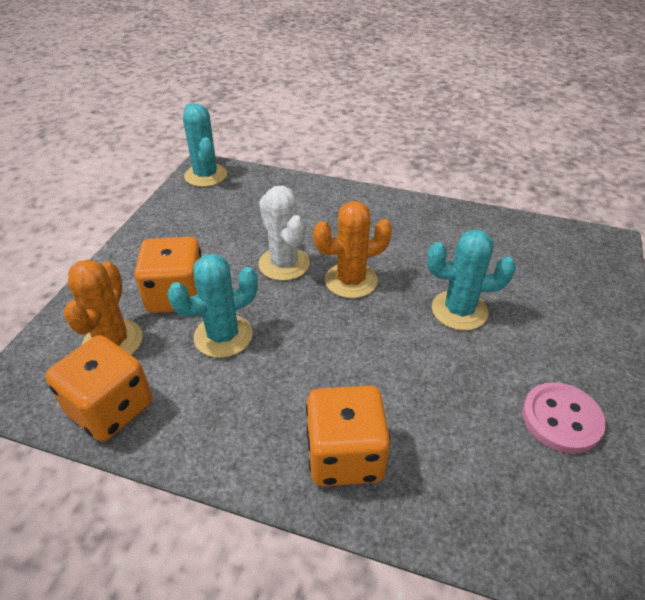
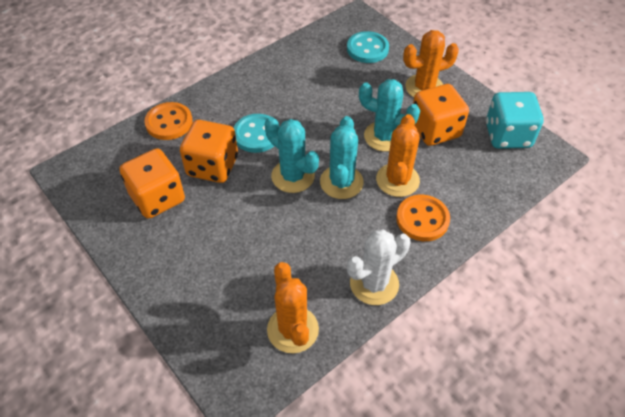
orange button: none = 0 -> [144,102,193,140] [396,195,450,241] = 2
orange cactus: [63,259,143,355] [313,201,392,298] = 2 -> [267,262,319,353] [376,114,420,197] [403,30,459,97] = 3
pink button: [522,382,606,454] = 1 -> none = 0
turquoise button: none = 0 -> [234,114,280,153] [347,31,389,63] = 2
turquoise dice: none = 0 -> [486,92,544,149] = 1

